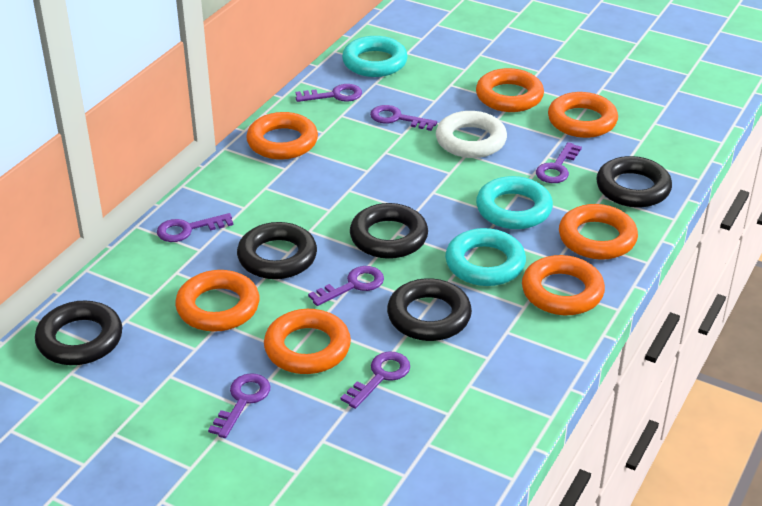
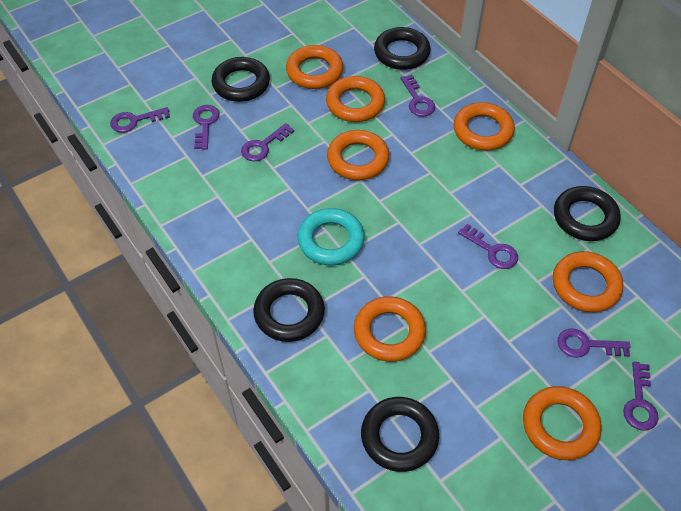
turquoise ring: [342,36,408,77] [445,228,526,286] [476,176,553,229] = 3 -> [298,208,365,265] = 1
white ring: [436,111,507,158] = 1 -> none = 0

